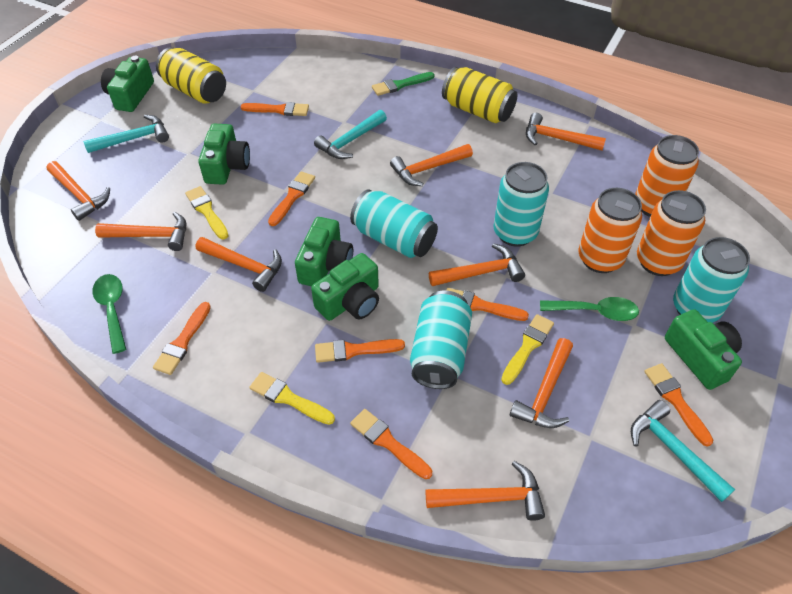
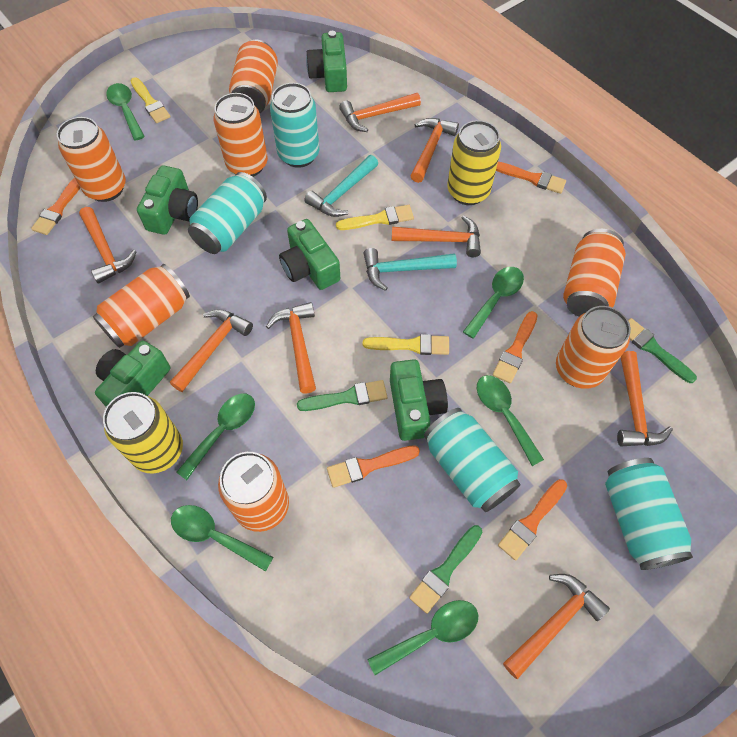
green brush: [372,72,435,96] = 1 -> [297,380,387,411] [409,525,482,614] [628,318,697,383] = 3
green spoon: [93,274,126,354] [540,297,639,321] = 2 -> [106,83,145,141] [171,505,273,572] [177,393,255,480] [367,600,478,675] [463,267,524,339] [477,375,544,466] = 6
orange brush: [153,302,211,375] [240,102,309,116] [268,172,315,226] [315,339,405,363] [350,409,432,479] [446,288,529,321] [644,363,713,447] = 7 -> [31,177,80,235] [327,445,420,488] [492,311,538,384] [496,162,566,194] [498,479,567,560] = 5
orange can: [579,188,642,273] [635,135,699,217] [637,190,706,276] = 3 -> [57,117,126,202] [93,264,190,348] [213,93,268,177] [218,452,289,532] [229,40,278,113] [556,306,631,389] [563,229,626,317] = 7
turquoise hammer: [83,115,169,153] [314,110,387,159] [631,400,735,502] = 3 -> [304,155,378,217] [363,248,457,291] = 2

